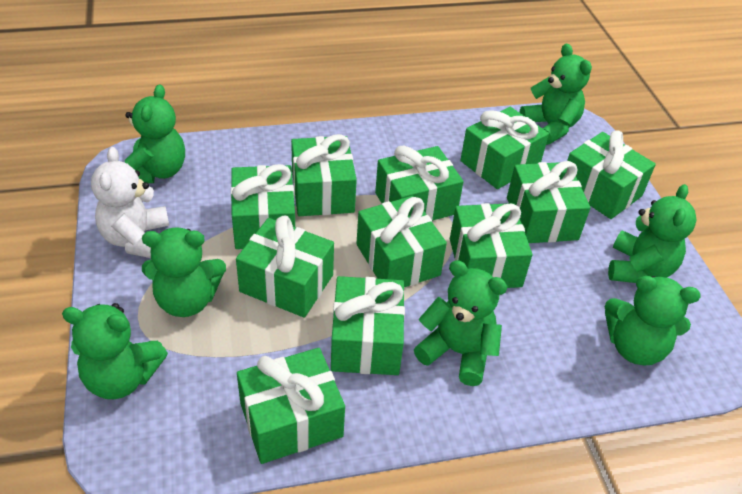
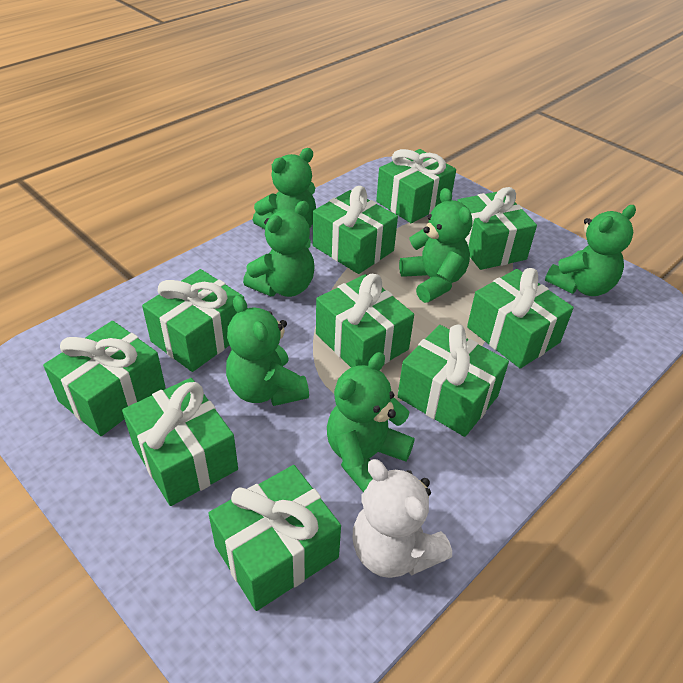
green gift: [231,164,295,249] [236,215,334,318] [237,348,345,464] [291,134,357,216] [331,276,405,375] [356,196,447,287] [375,146,464,221] [450,203,532,288] [460,107,549,189] [507,161,591,243] [567,130,656,219] = 11 -> [43,321,166,436] [122,378,238,506] [142,269,244,372] [208,465,341,611] [313,186,398,274] [316,274,414,367] [376,149,456,223] [398,324,509,437] [457,187,537,270] [467,268,574,369] = 10
green teddy bear: [62,303,168,399] [125,84,185,183] [142,227,226,317] [414,260,508,386] [520,44,592,145] [605,276,701,366] [608,184,697,283] = 7 -> [226,295,309,406] [243,201,315,297] [253,148,316,229] [327,352,414,492] [399,188,472,303] [545,205,636,296] = 6

